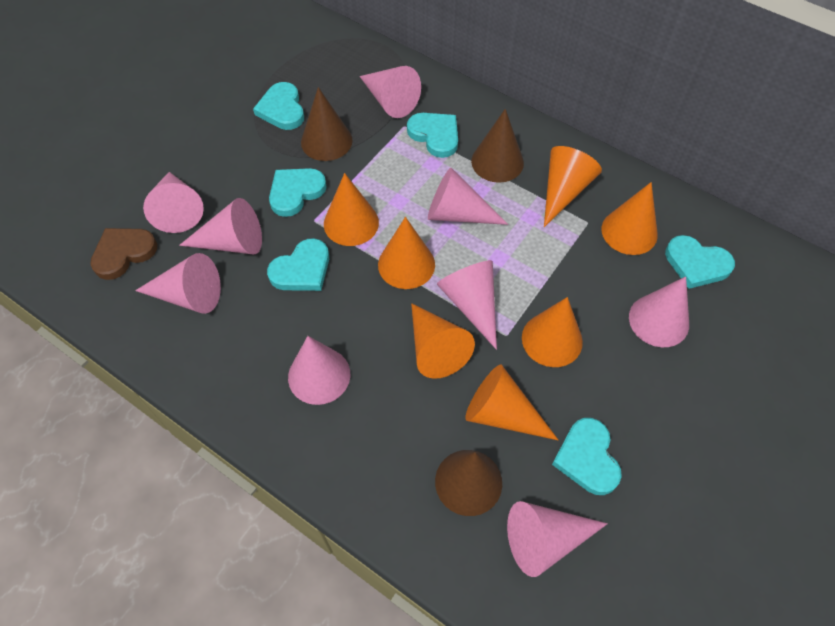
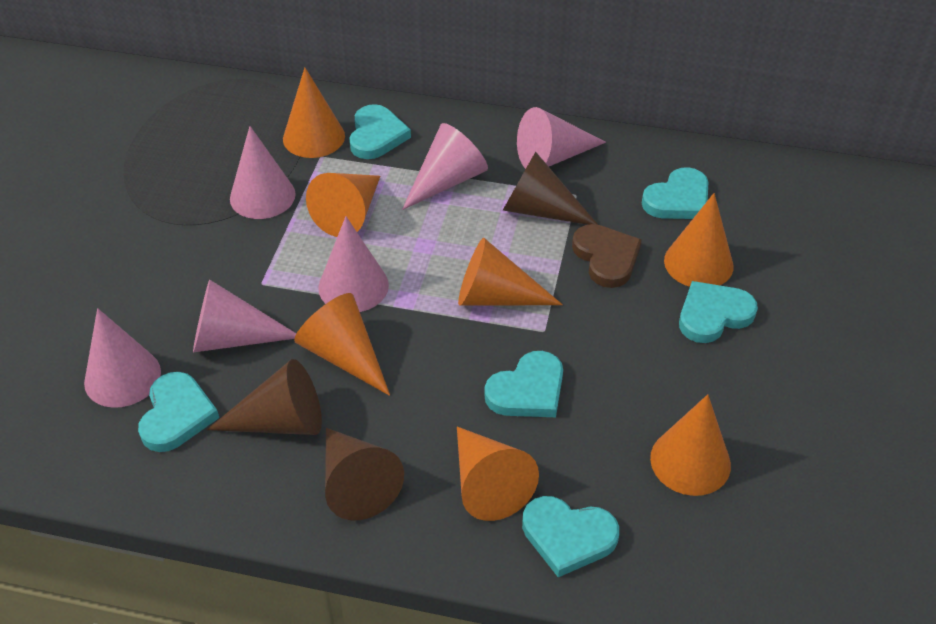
pink cone: [135,253,221,314] [143,172,204,233] [179,198,262,255] [288,336,350,405] [360,66,421,118] [428,168,508,225] [437,260,497,350] [507,501,608,577] [629,277,689,347] = 9 -> [84,308,161,408] [193,280,297,352] [230,126,296,219] [318,216,389,312] [402,123,488,210] [517,107,606,169] = 6

